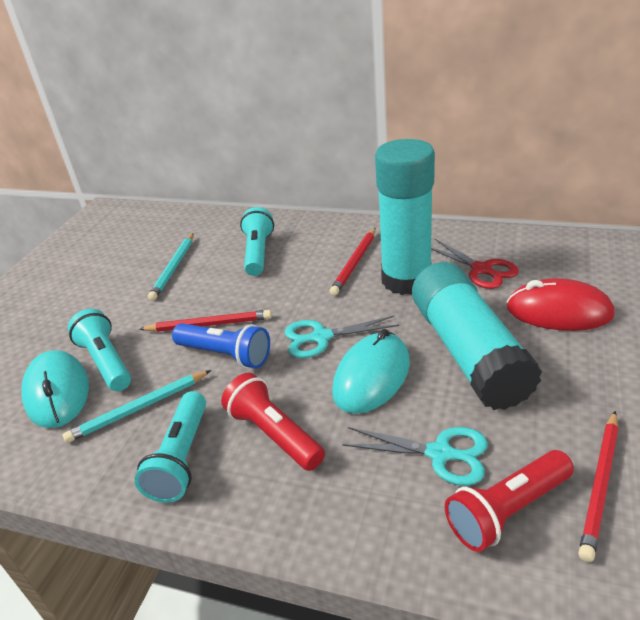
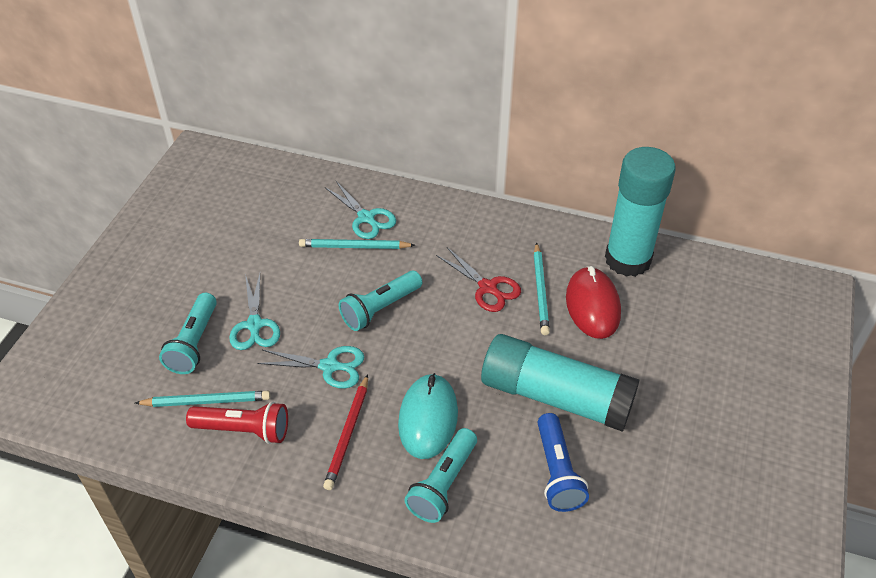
red flashlight: [221,373,325,471] [445,450,574,552] = 2 -> [186,401,288,444] = 1
red pencil: [139,310,272,332] [330,228,375,296] [578,411,619,562] = 3 -> [323,374,368,490] = 1
turquoise mouse: [21,350,89,428] [332,329,410,414] = 2 -> [398,373,458,459] = 1
turquoise pencil: [63,370,211,443] [148,233,194,301] = 2 -> [135,391,270,407] [299,239,415,249] [534,242,550,335] = 3
turquoise scissors: [285,316,399,358] [342,427,488,486] = 2 -> [229,274,280,350] [257,346,364,389] [324,181,396,239] = 3

